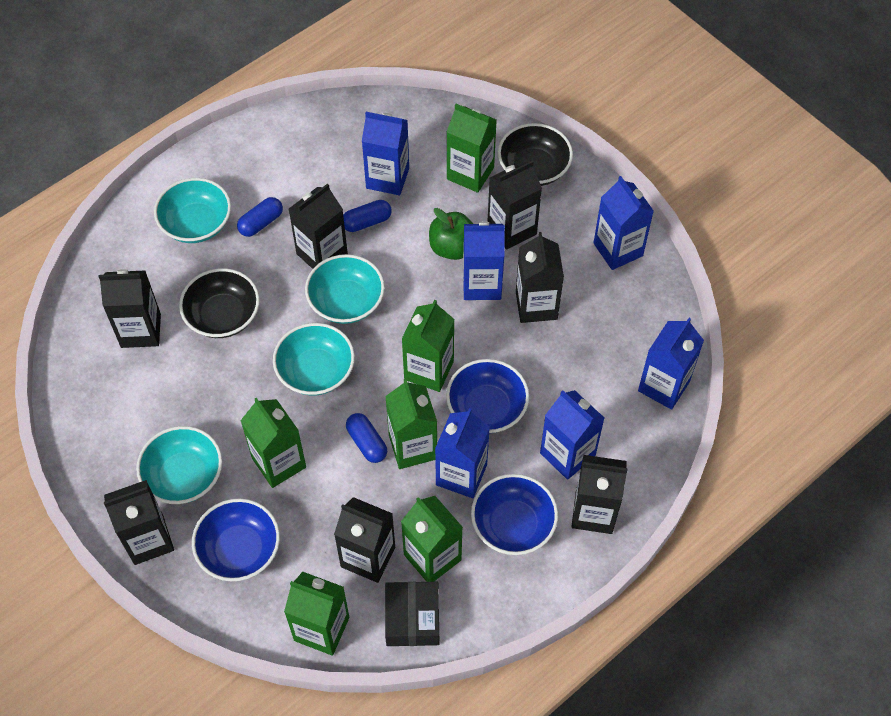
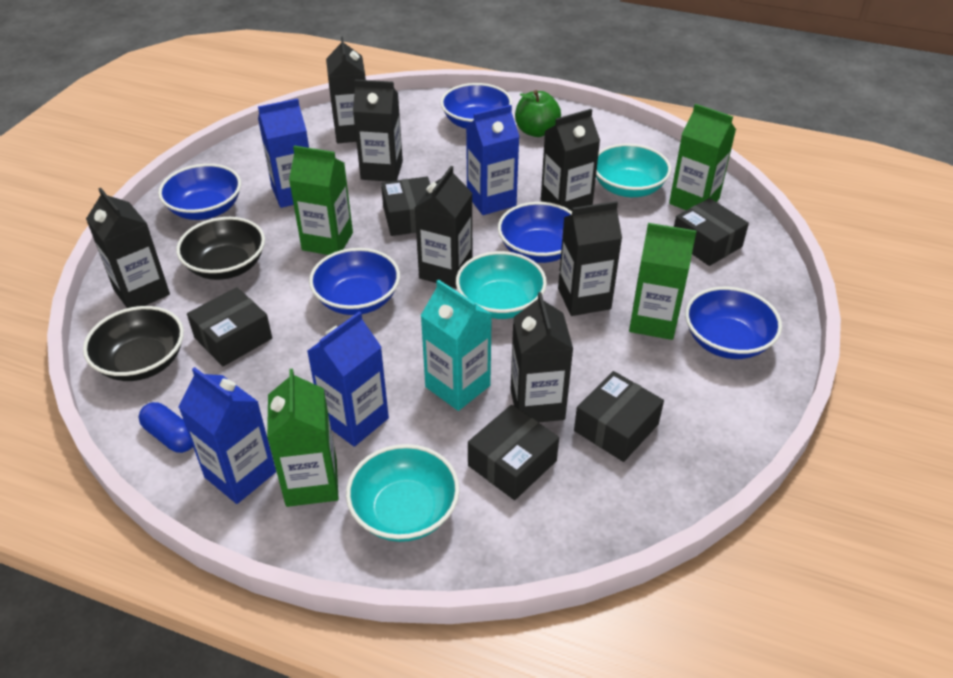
black box: [385,582,439,646] = 1 -> [187,287,272,366] [381,177,430,236] [468,405,559,500] [574,371,664,462] [674,198,749,266] = 5
blue bowl: [192,498,280,582] [446,359,529,433] [471,474,558,555] = 3 -> [158,164,241,220] [309,248,400,315] [440,83,512,129] [498,202,572,263] [685,287,782,359] = 5
blue capsule: [237,197,283,237] [343,200,392,232] [346,413,387,463] = 3 -> [139,402,193,453] = 1
blue carton: [362,112,409,195] [435,408,490,498] [463,222,505,300] [540,390,604,480] [594,176,654,270] [638,318,704,410] = 6 -> [178,367,276,504] [258,98,309,208] [307,311,389,447] [466,105,520,215] = 4
green carton: [240,397,306,488] [284,572,349,656] [385,379,437,469] [401,496,463,582] [402,300,455,392] [447,104,497,193] = 6 -> [267,368,339,507] [289,145,353,255] [629,223,696,340] [669,104,736,210] = 4
turquoise bowl: [136,426,222,504] [154,178,231,243] [273,323,355,395] [305,254,385,324] = 4 -> [346,444,460,542] [456,251,547,319] [596,143,671,197] = 3
turquoise carton: none = 0 -> [420,279,492,411] = 1

